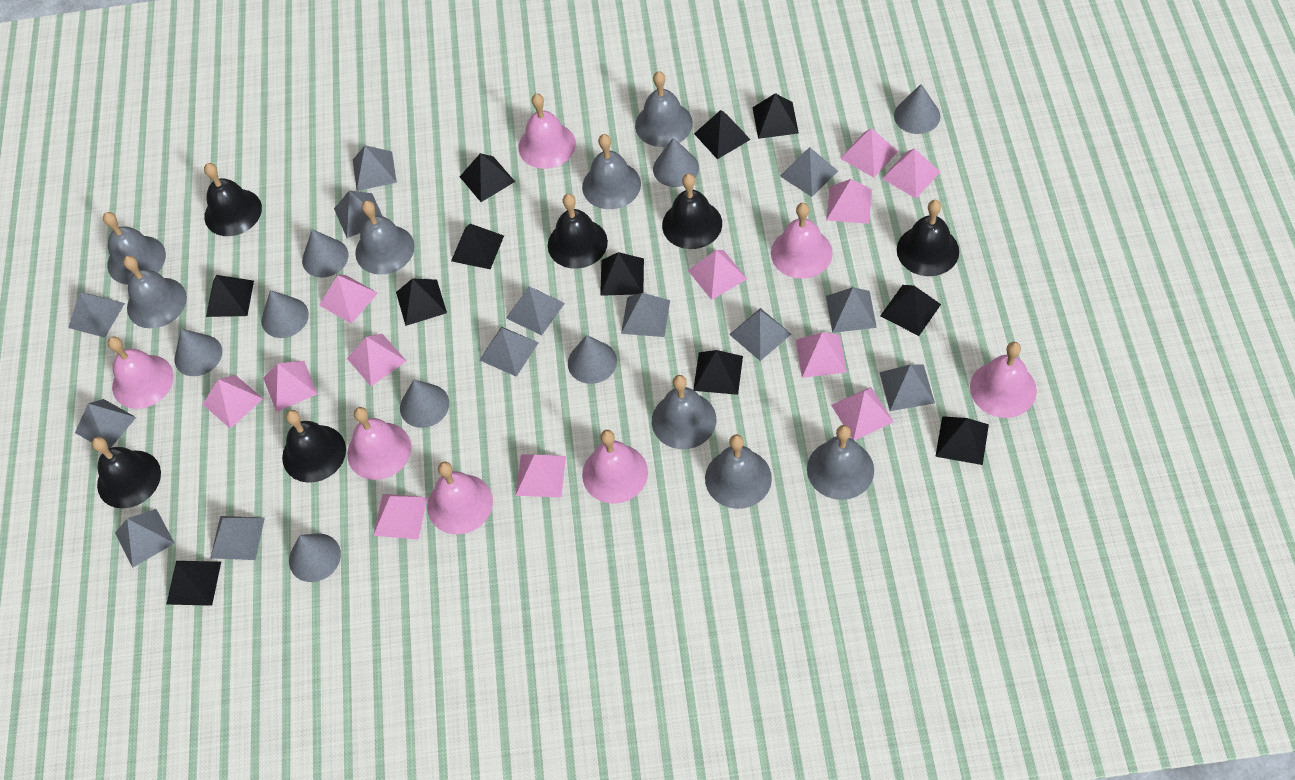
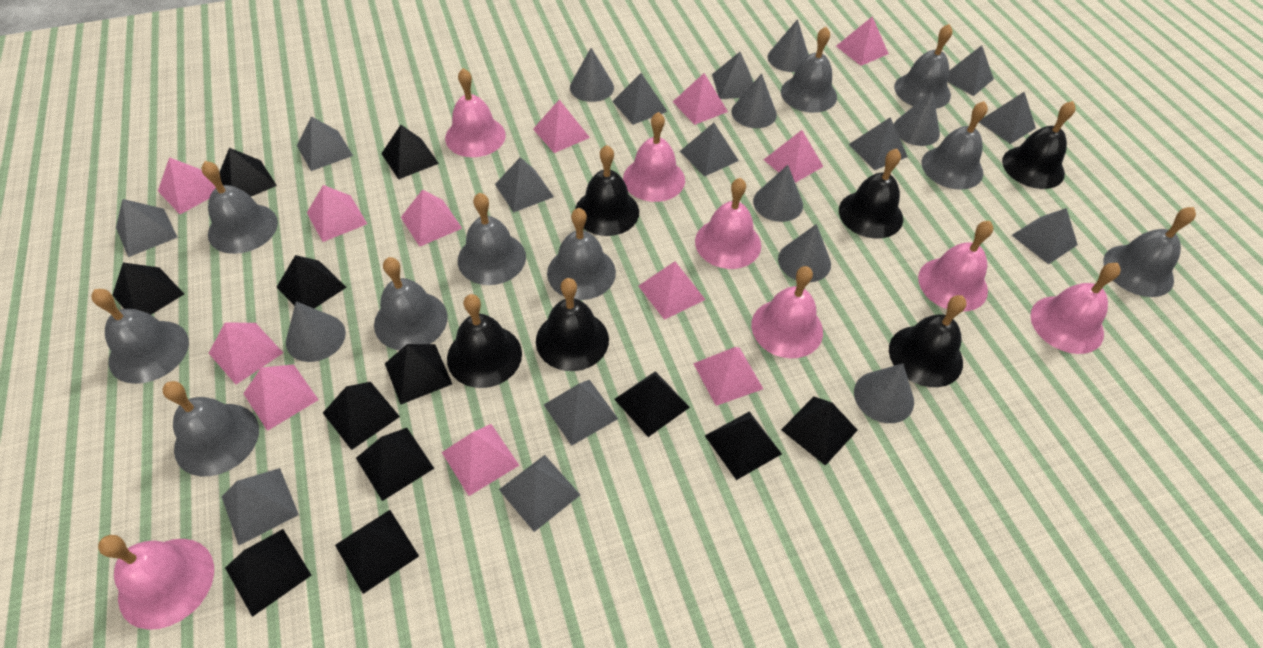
black pyramid: [166,561,221,606] [206,275,254,317] [396,279,447,326] [451,224,504,269] [460,153,515,202] [600,252,644,296] [693,350,743,395] [694,110,751,159] [752,93,799,139] [880,285,941,336] [935,416,989,465] = 11 -> [112,263,184,315] [219,148,277,197] [225,529,311,617] [276,255,346,308] [323,382,400,450] [335,510,419,594] [356,428,434,501] [381,125,439,180] [385,344,452,405] [614,371,690,437] [705,411,782,480] [781,396,858,466] = 12
grey bell: [103,212,166,285] [123,256,187,328] [355,200,415,275] [582,134,641,209] [635,71,693,147] [652,375,716,449] [705,434,772,509] [807,425,874,500] = 8 -> [91,289,189,384] [163,381,259,476] [202,161,278,254] [374,257,448,350] [458,193,526,285] [547,208,616,300] [781,27,837,113] [894,24,952,109] [921,101,988,189] [1103,207,1196,297] = 10

